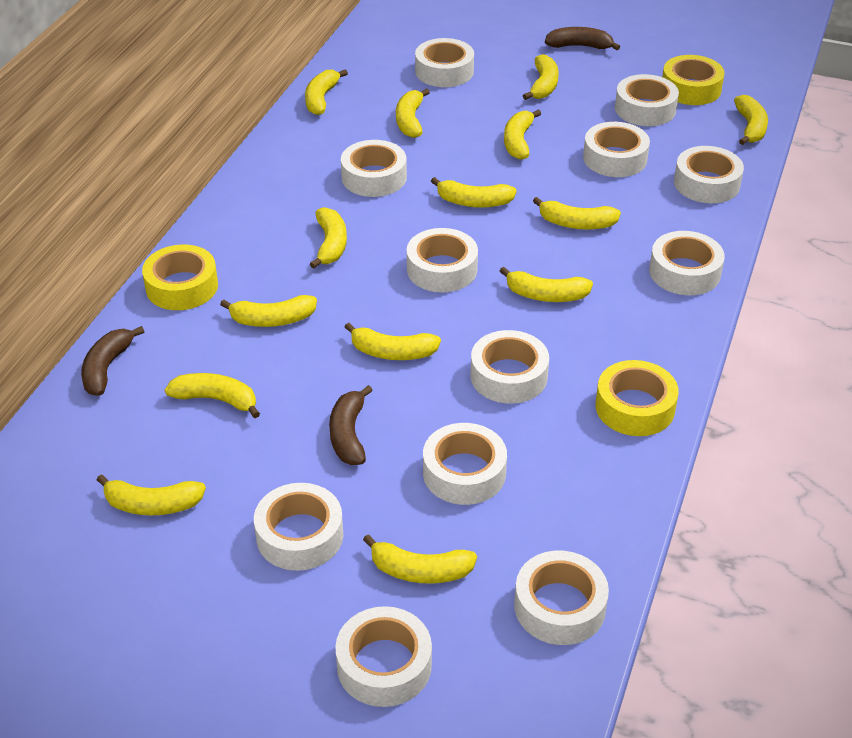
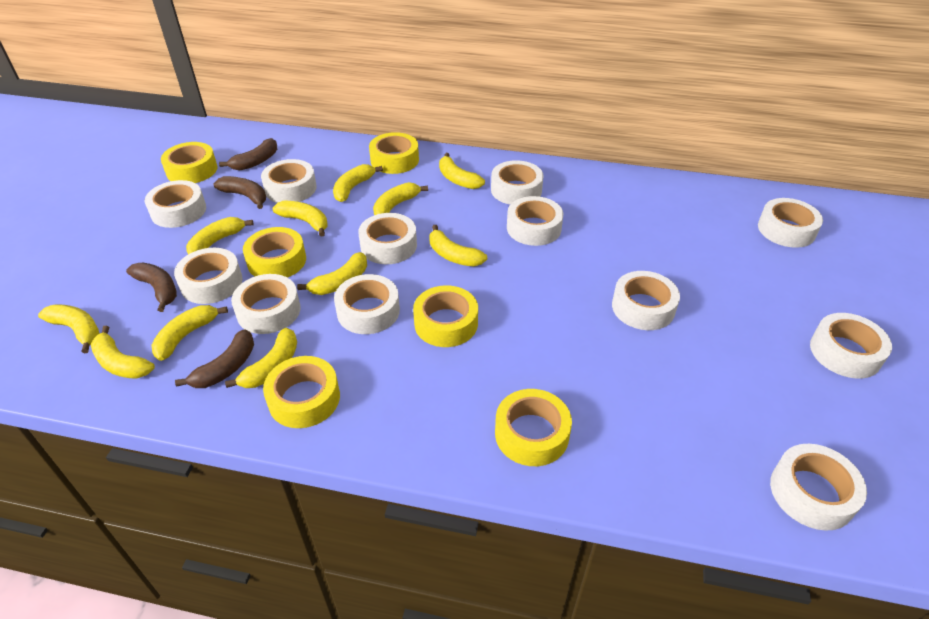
brown banana: [81,326,145,396] [329,385,373,465] [545,27,620,50] = 3 -> [126,263,177,312] [175,329,254,388] [213,176,266,209] [219,138,277,170] = 4
yellow banana: [97,474,206,516] [165,373,260,418] [220,295,317,327] [305,69,348,115] [310,207,347,269] [345,323,441,360] [363,534,477,584] [396,88,430,138] [431,177,517,208] [500,267,593,302] [504,110,541,160] [523,54,559,100] [533,197,621,230] [734,95,768,145] = 14 -> [38,304,100,354] [91,325,155,379] [151,305,228,361] [186,217,254,254] [225,328,297,388] [273,201,328,237] [297,252,367,295] [333,164,383,202] [373,182,428,215] [429,225,487,267] [439,153,485,189] = 11
yellow tape: [142,245,218,310] [595,360,679,436] [662,55,725,105] = 3 -> [161,142,218,183] [243,227,306,278] [263,356,340,428] [369,132,419,174] [413,285,478,347] [495,389,572,466] = 6

